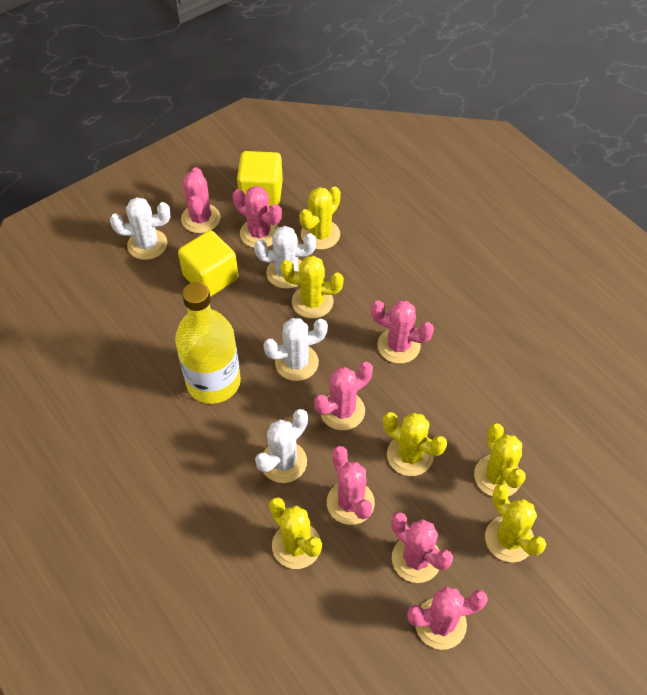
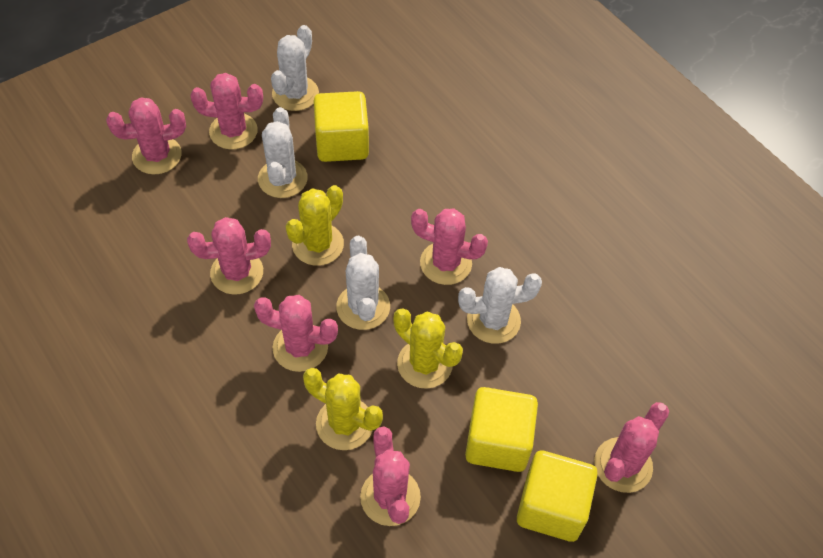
yellow bottle: [175,282,241,404] = 1 -> none = 0
yellow cactus: [269,497,322,569] [280,255,344,319] [299,186,341,250] [383,412,447,476] [474,423,526,496] [485,484,546,562] = 6 -> [286,185,344,266] [303,368,383,450] [393,308,463,389] = 3
yellow cube: [178,230,238,297] [237,151,283,207] = 2 -> [313,91,369,162] [465,387,538,472] [517,451,598,542] = 3

